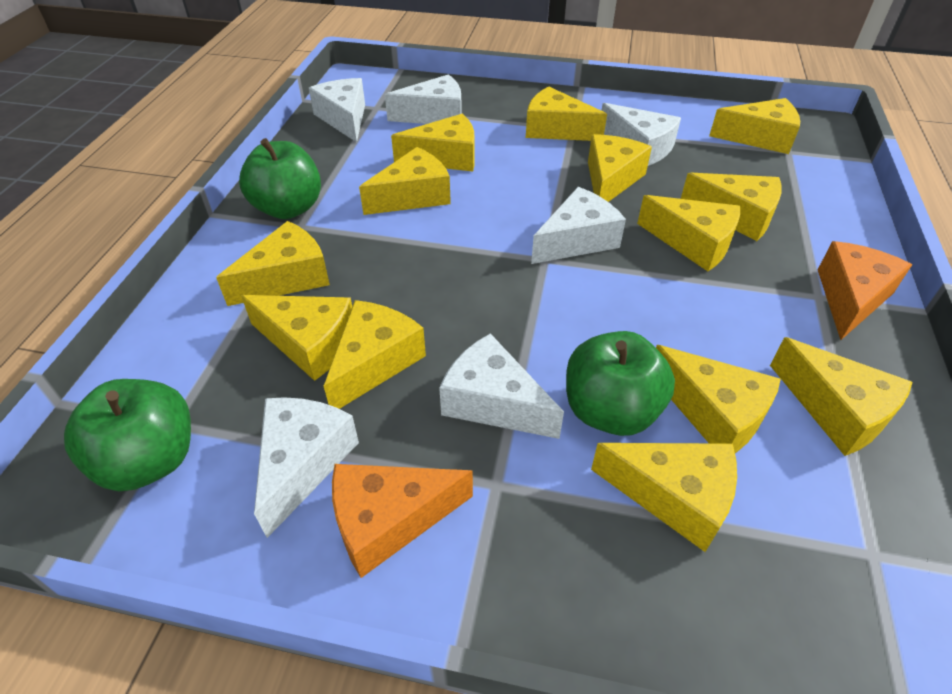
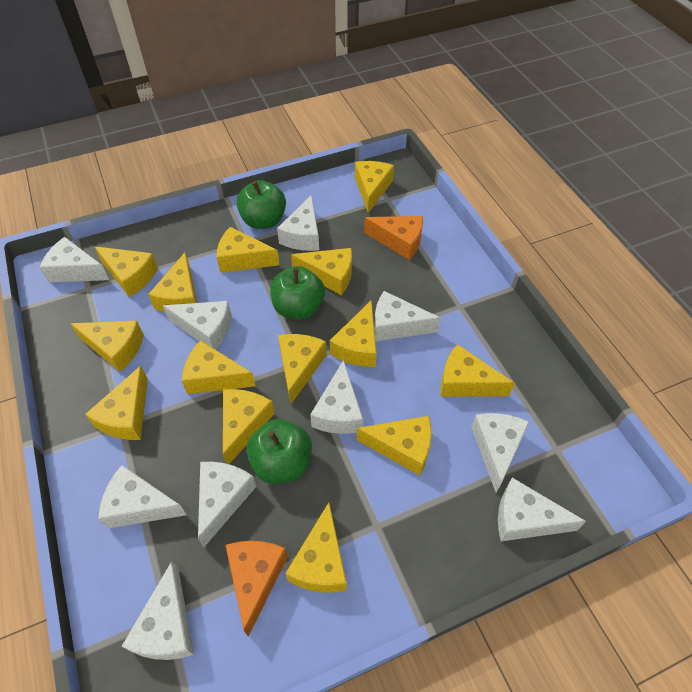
white cheese: [254,397,359,538] [309,78,365,142] [385,74,462,124] [439,333,564,439] [531,187,626,264] [601,103,681,166] = 6 -> [39,237,109,283] [98,465,186,528] [121,561,194,660] [163,301,232,350] [198,462,256,547] [277,195,319,251] [310,360,363,434] [374,291,441,341] [471,413,529,493] [498,478,586,541] = 10
yellow cheese: [216,221,330,306] [241,295,352,381] [324,300,426,409] [359,147,451,215] [391,114,475,171] [526,86,607,141] [588,134,652,202] [591,443,737,552] [637,195,740,271] [656,345,781,453] [681,172,782,241] [709,98,800,154] [770,337,913,456] = 13 -> [70,321,144,372] [85,366,148,440] [94,246,158,297] [148,253,197,312] [182,340,256,394] [217,227,280,273] [223,389,275,464] [278,334,327,404] [285,502,347,592] [291,248,352,295] [330,300,377,367] [355,161,394,213] [357,416,432,475] [441,344,515,397] = 14

